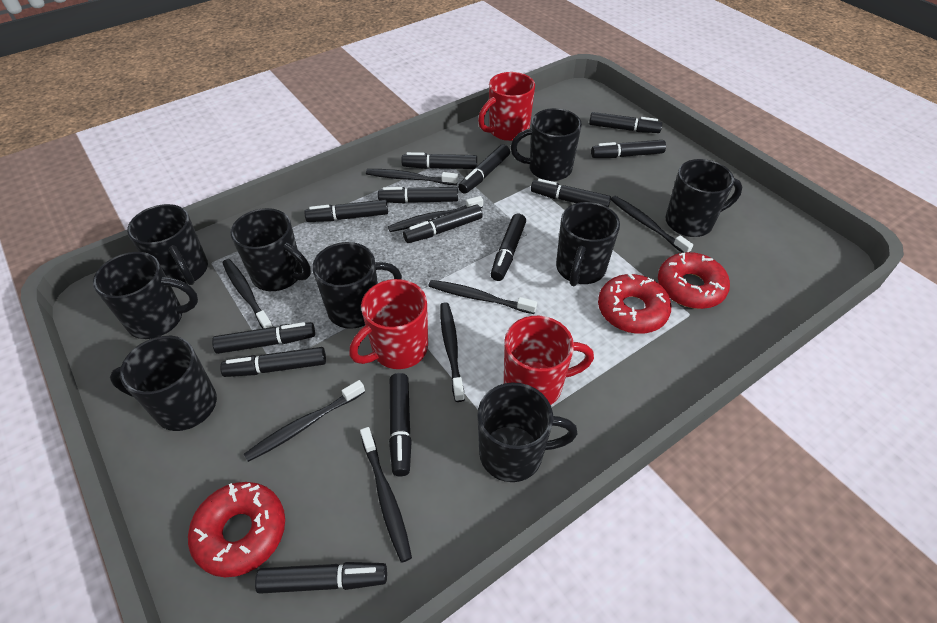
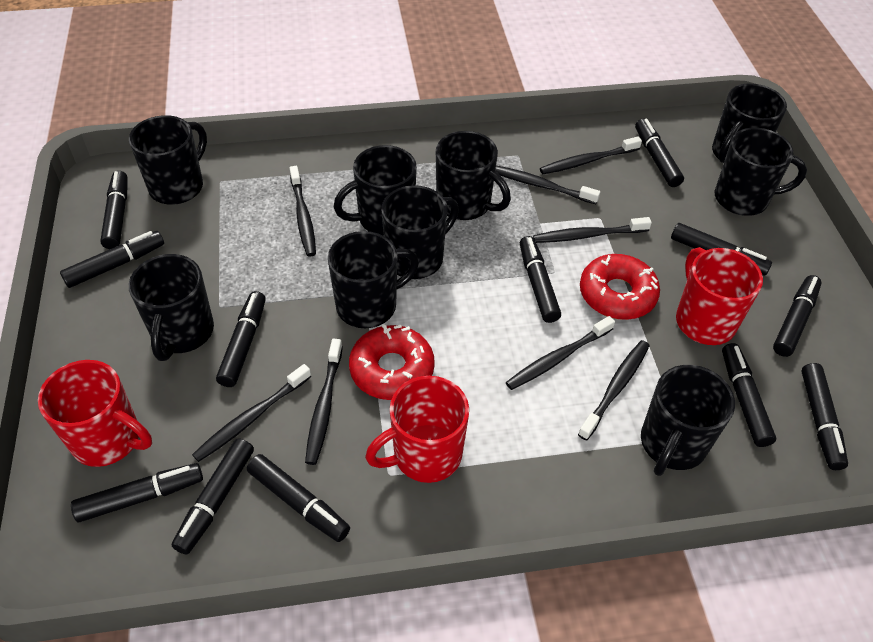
black marker: [212,322,315,354] [220,347,326,377] [255,562,387,594] [304,200,388,222] [378,187,458,203] [389,373,412,476] [401,152,477,169] [403,205,483,243] [458,144,510,194] [491,214,526,281] [531,179,611,208] [589,112,662,133] [591,140,666,158] = 13 -> [60,231,164,288] [71,463,203,522] [100,171,128,249] [172,438,254,555] [216,291,266,387] [247,454,350,542] [520,236,561,323] [635,119,684,187] [671,223,772,276] [722,343,776,447] [773,275,822,357] [801,363,848,470] = 12
red donut: [188,482,285,577] [598,274,671,334] [658,252,730,309] = 3 -> [349,324,435,400] [580,254,660,320] = 2

